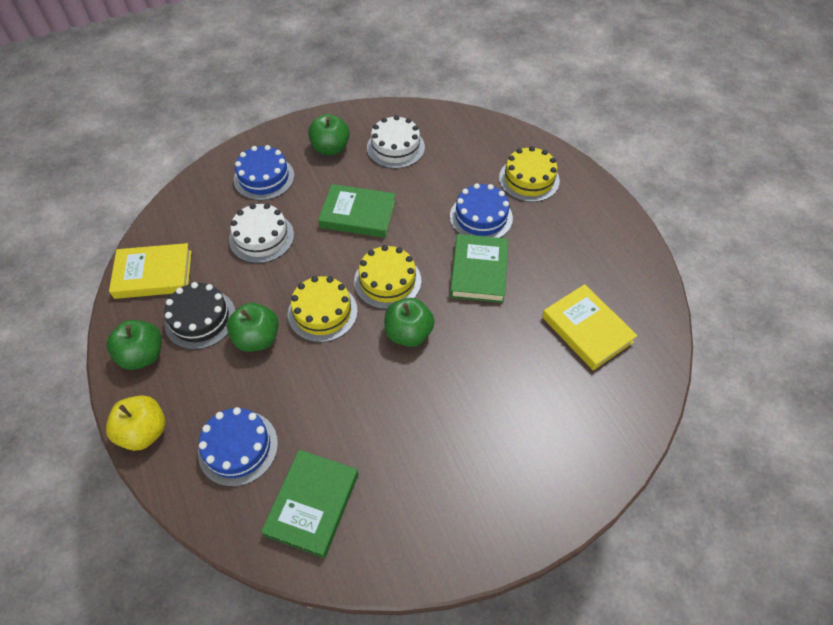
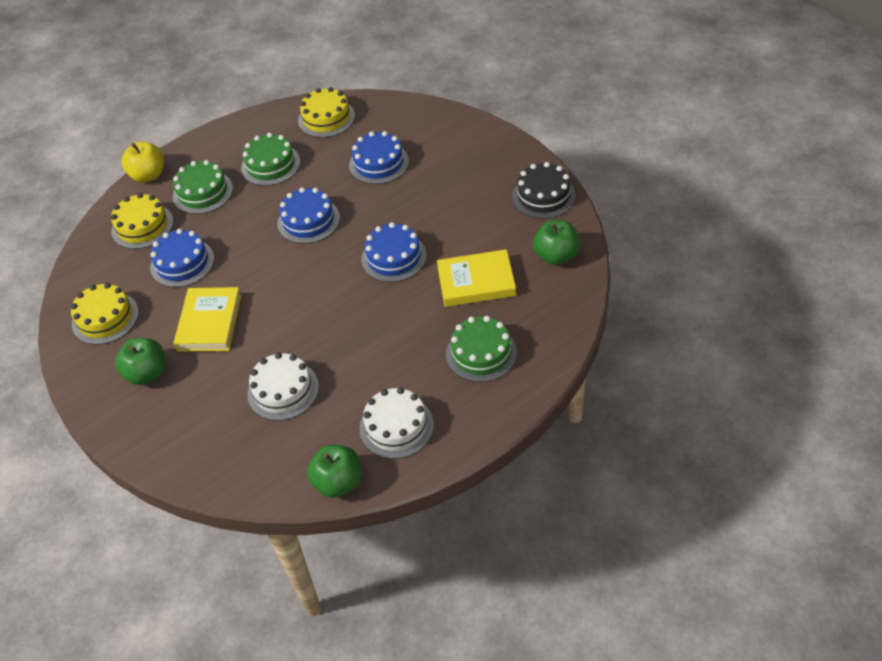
blue cake: [198,407,278,487] [234,145,294,201] [450,183,513,238] = 3 -> [150,229,214,287] [278,187,340,244] [349,131,409,184] [361,222,427,282] = 4
green apple: [107,320,162,370] [227,303,279,352] [308,114,350,155] [384,298,434,347] = 4 -> [115,338,165,385] [307,445,361,498] [533,220,580,265] = 3
green book: [261,450,358,558] [318,184,396,238] [450,234,508,303] = 3 -> none = 0
green cake: none = 0 -> [173,160,233,214] [241,133,300,186] [446,316,517,382] = 3

